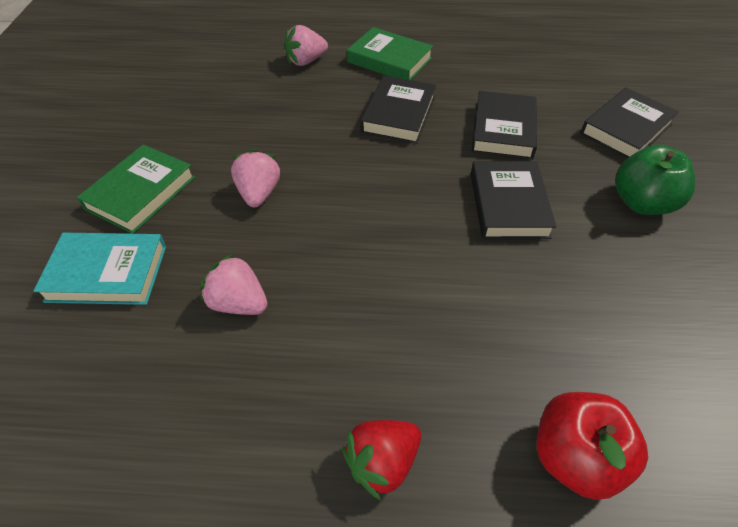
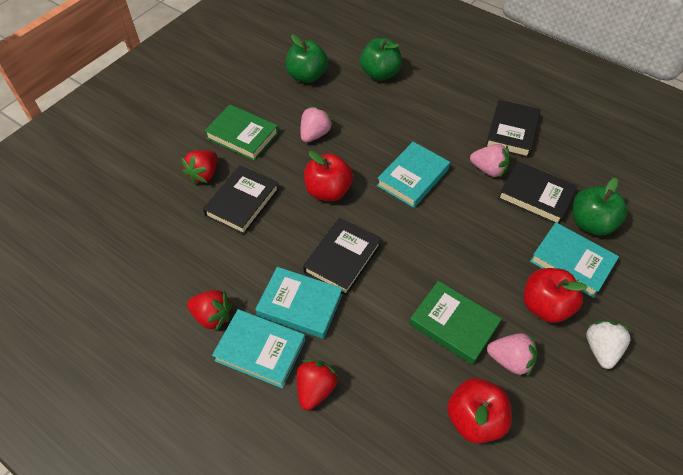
green apple: [615,145,695,215] = 1 -> [286,34,328,83] [360,38,402,81] [573,178,627,236] = 3
red apple: [537,392,648,500] = 1 -> [304,151,353,201] [447,378,512,443] [524,268,588,323] = 3
red strawberry: [342,420,421,500] = 1 -> [181,150,217,184] [187,290,233,331] [297,360,339,411] = 3
turquoise book: [33,233,166,305] = 1 -> [212,309,305,389] [255,267,343,339] [377,142,450,208] [530,222,619,298] = 4
white strawberry: none = 0 -> [586,321,632,369] = 1

